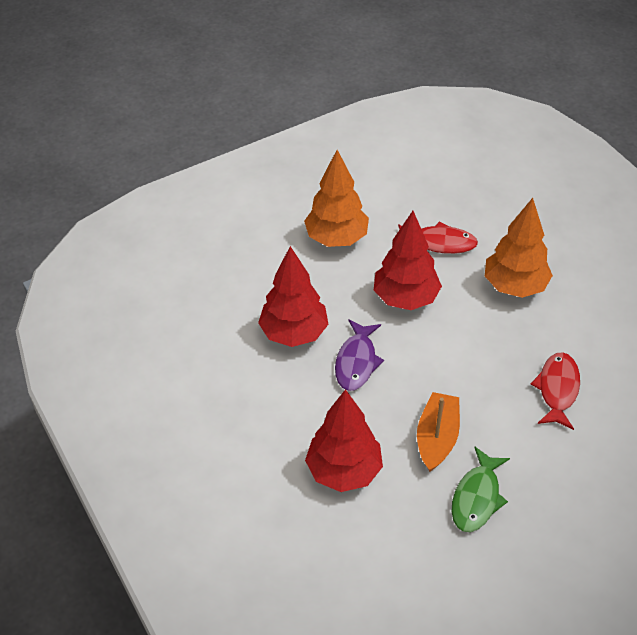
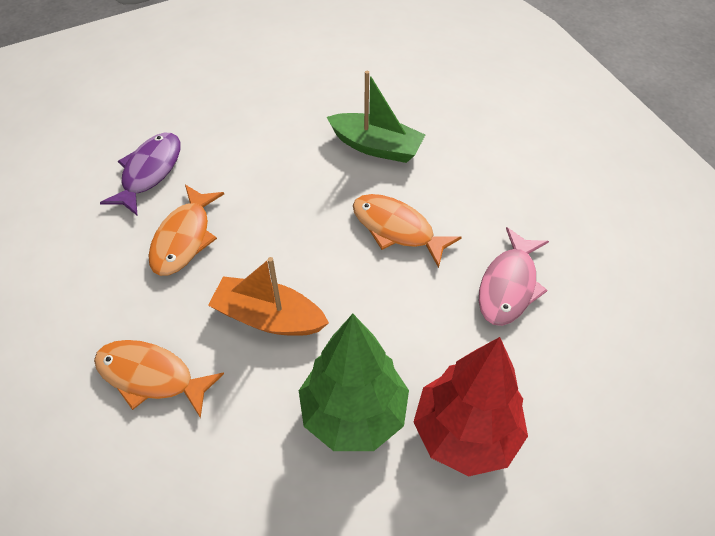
green boat: none = 0 -> [327,71,425,163] = 1
green fish: [452,447,510,532] = 1 -> none = 0
green tree: none = 0 -> [299,314,409,451] = 1
orange fish: none = 0 -> [94,340,224,418] [148,185,224,276] [353,194,462,268] = 3
orange tree: [304,150,369,247] [485,198,553,298] = 2 -> none = 0
pink fish: none = 0 -> [479,227,549,326] = 1
red fish: [398,221,478,254] [531,352,580,430] = 2 -> none = 0
red tree: [258,246,329,347] [305,389,383,492] [374,211,442,310] = 3 -> [414,337,528,477] = 1

